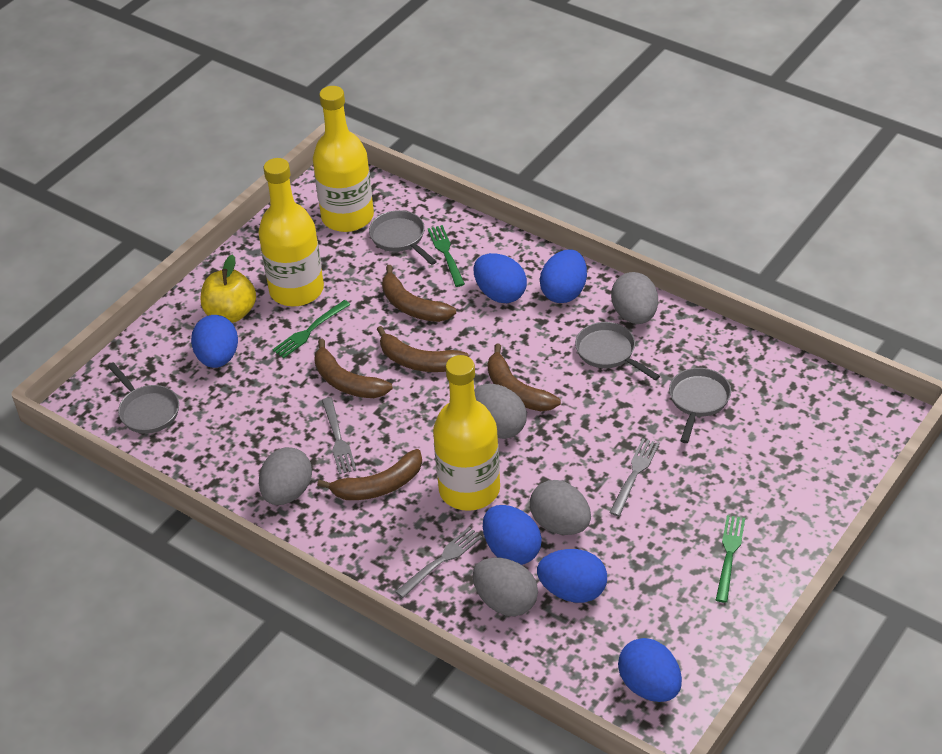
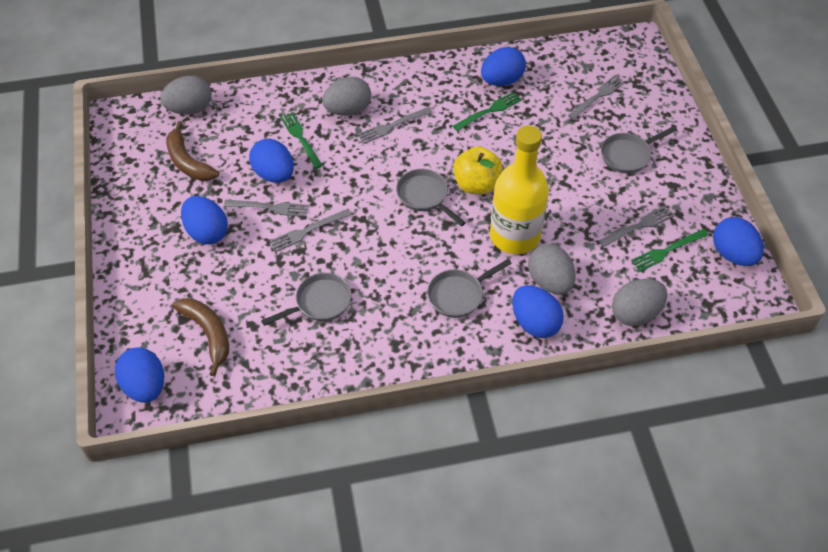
brown banana: [315,339,393,398] [317,449,422,500] [377,326,469,372] [382,265,456,322] [488,344,561,411] = 5 -> [166,121,219,181] [173,298,229,376] = 2
grey egg: [259,447,312,505] [473,558,538,616] [474,384,527,439] [530,480,591,535] [611,272,658,324] = 5 -> [160,76,212,114] [322,77,371,116] [528,244,576,294] [612,279,667,326] = 4
grey fork: [322,398,356,474] [395,527,482,598] [609,438,659,516] = 3 -> [224,200,309,217] [270,209,351,252] [358,107,432,144] [568,75,625,120] [599,205,675,247] = 5
yellow bottle: [258,158,324,306] [313,86,374,232] [433,355,500,511] = 3 -> [490,126,549,254] = 1

